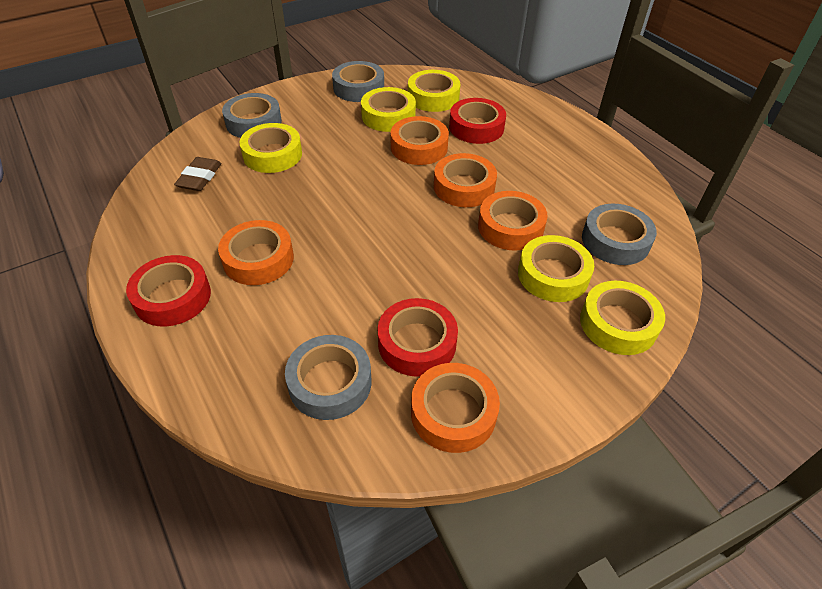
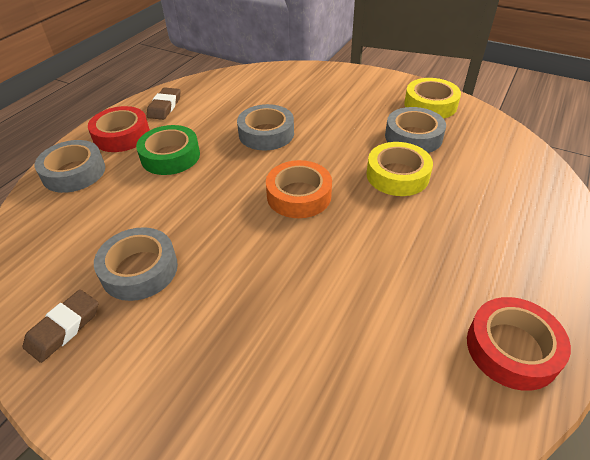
brown eraser: [174,157,221,191] = 1 -> [23,290,98,363] [147,88,181,120] = 2
green tape: none = 0 -> [136,125,200,175] = 1
orange tape: [218,220,294,285] [390,116,449,165] [411,363,500,453] [434,153,497,207] [478,191,548,251] = 5 -> [266,160,332,218] = 1
red tape: [126,255,211,326] [378,298,458,377] [449,98,506,144] = 3 -> [88,106,150,152] [467,297,571,391] = 2
yellow tape: [240,123,302,173] [361,87,416,132] [408,70,461,112] [518,235,594,302] [580,281,665,355] = 5 -> [367,142,433,196] [404,78,461,119] = 2

